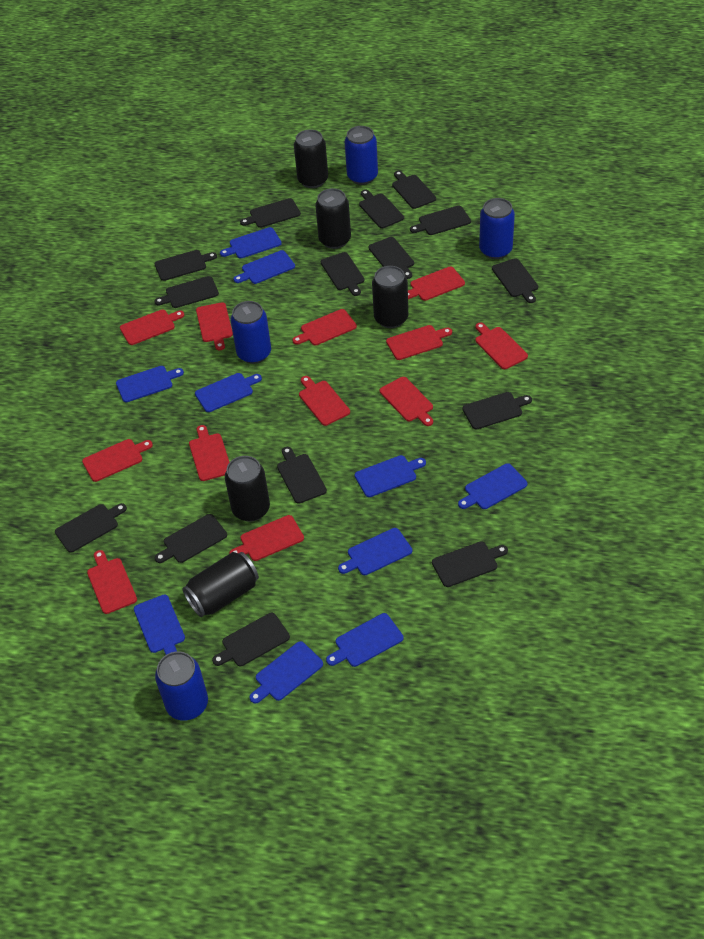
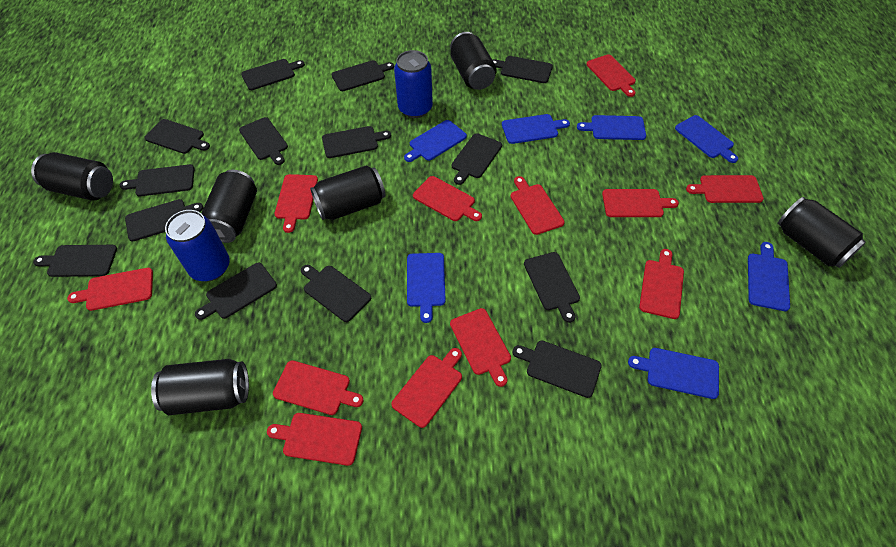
black can: [182,552,259,617] [225,456,270,522] [294,129,328,188] [315,188,351,249] [372,266,408,328] = 5 -> [31,152,113,201] [151,359,249,415] [201,170,257,243] [310,165,385,220] [450,32,497,90] [777,197,866,268] = 6
black cutting board: [55,503,127,553] [154,250,217,281] [154,276,219,308] [155,514,227,563] [212,613,290,666] [240,198,301,228] [277,447,327,504] [321,252,364,296] [359,190,404,229] [368,237,414,279] [392,171,436,209] [410,205,471,235] [432,542,508,587] [462,392,532,430] [492,258,538,303] = 15 -> [33,245,117,277] [120,164,195,196] [125,199,203,242] [144,119,210,154] [195,263,277,320] [239,117,288,165] [241,59,305,90] [301,265,371,322] [322,126,391,158] [332,60,394,91] [452,133,502,185] [493,56,553,83] [512,341,602,398] [524,252,580,323] = 14
blue can: [155,651,208,721] [231,301,271,364] [345,126,378,185] [479,198,515,259] = 4 -> [165,210,230,281] [394,50,433,118] = 2
blue cutting board: [116,366,184,402] [134,595,185,655] [195,373,262,412] [220,227,282,258] [233,250,295,284] [249,641,323,704] [326,613,403,667] [338,528,412,575] [355,455,426,497] [458,463,527,509] = 10 -> [404,120,467,162] [407,253,446,323] [502,114,570,144] [577,115,646,140] [628,348,719,399] [675,115,738,163] [748,242,790,311] = 7

